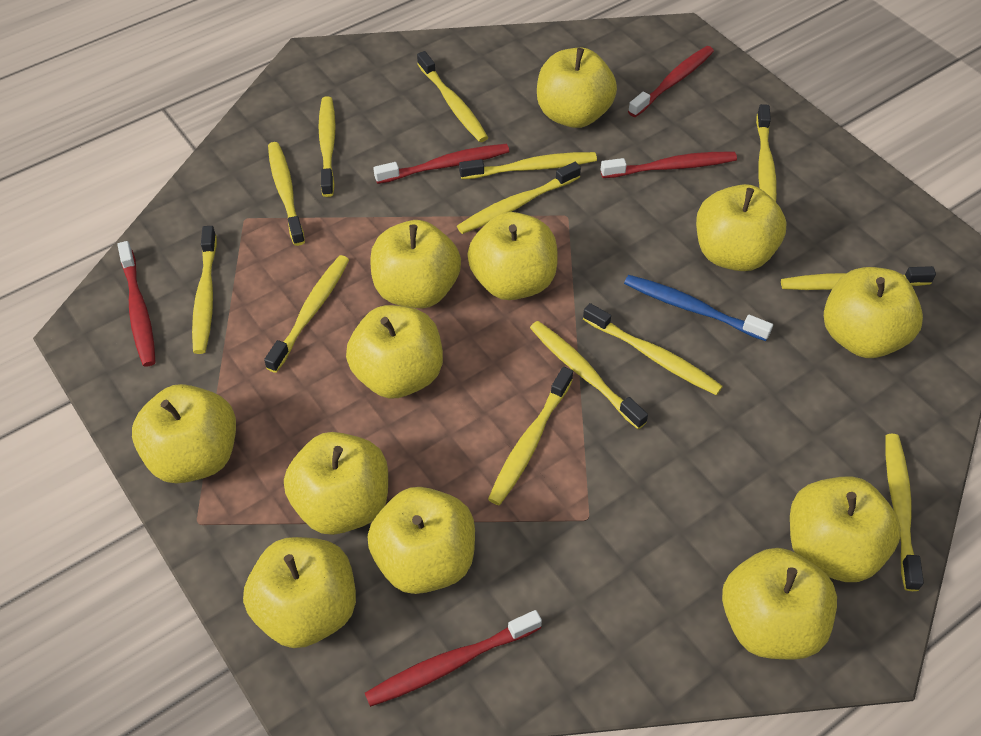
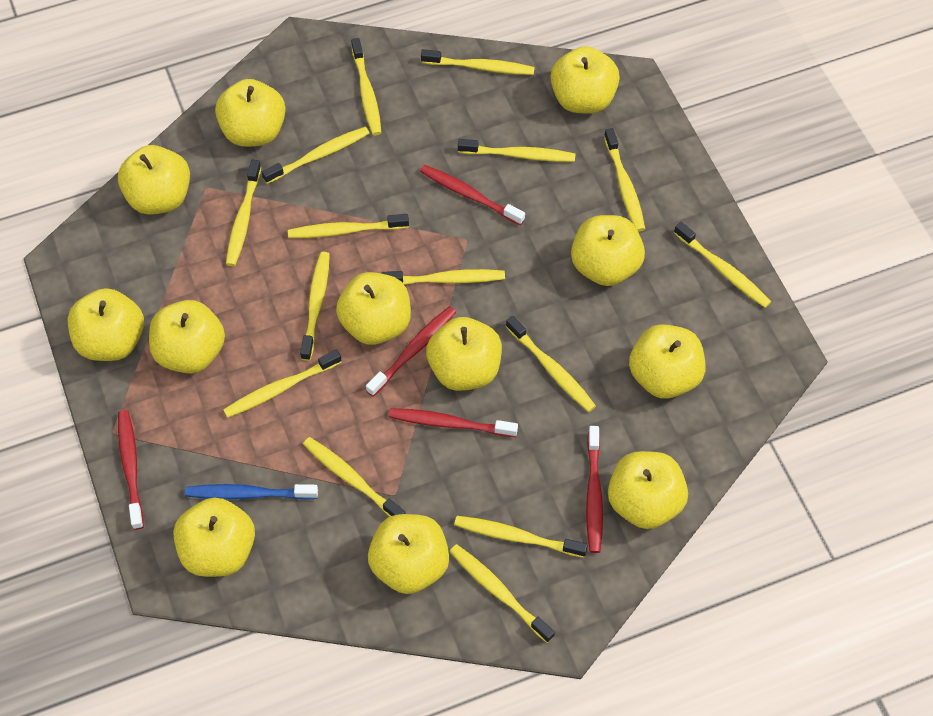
yellow toothbrush: [192,226,217,354] [264,255,349,373] [268,142,305,246] [318,96,336,197] [417,51,488,142] [457,162,581,234] [459,152,597,179] [488,367,573,505] [530,321,648,429] [583,303,723,395] [756,104,777,202] [781,266,936,290] [886,434,924,591] = 13 -> [223,350,341,418] [226,160,261,266] [262,127,369,184] [288,214,409,238] [300,252,330,361] [303,437,406,517] [351,38,381,135] [381,269,505,285] [421,49,535,75] [449,544,555,643] [454,516,588,558] [458,139,576,162] [506,316,596,412] [604,128,645,232] [674,222,771,308] = 15

